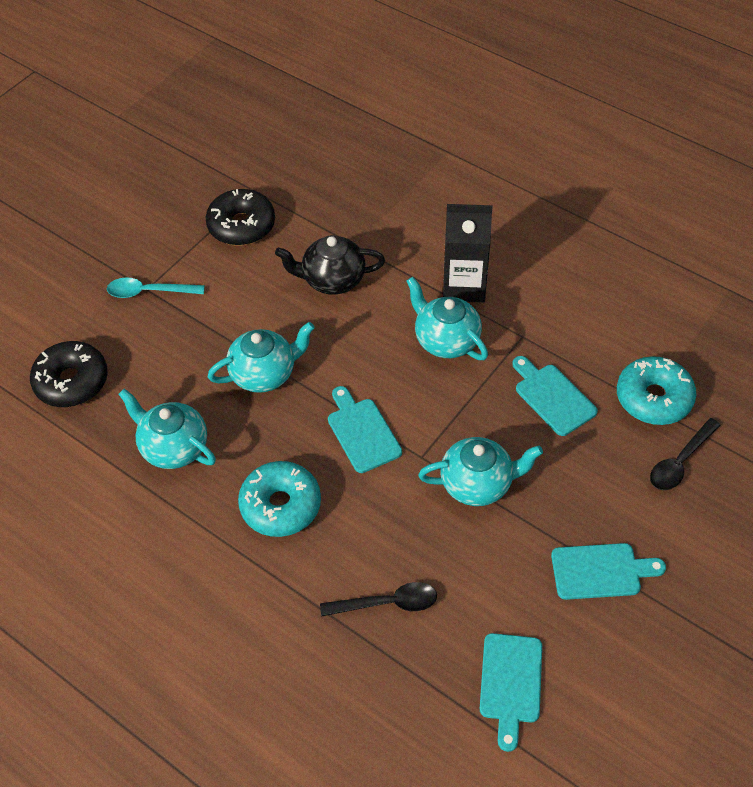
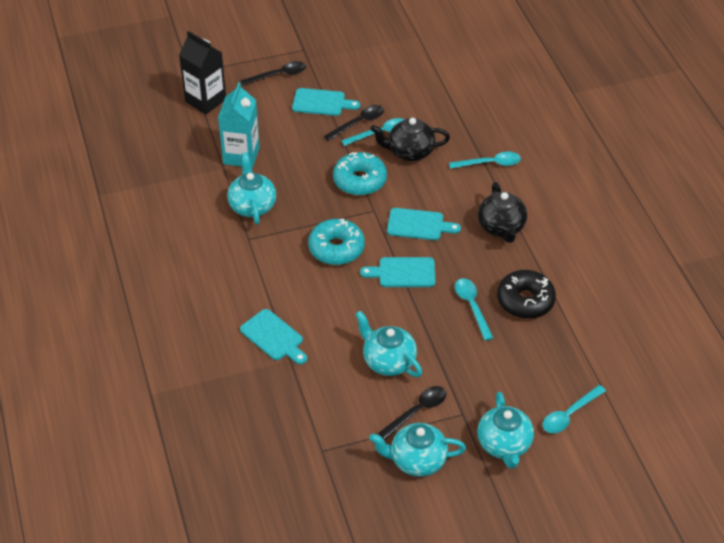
black donut: [30,341,108,407] [206,189,275,246] = 2 -> [497,270,556,319] = 1
black spoon: [320,582,437,617] [650,418,720,490] = 2 -> [240,61,306,86] [324,105,384,141] [379,386,446,439] = 3
black teapot: [275,235,385,295] = 1 -> [370,118,450,161] [478,182,527,243] = 2
turquoise carton: none = 0 -> [218,82,260,168] = 1
turquoise spoon: [107,277,205,298] = 1 -> [341,118,405,146] [449,152,521,169] [455,278,493,341] [542,385,606,433] = 4

